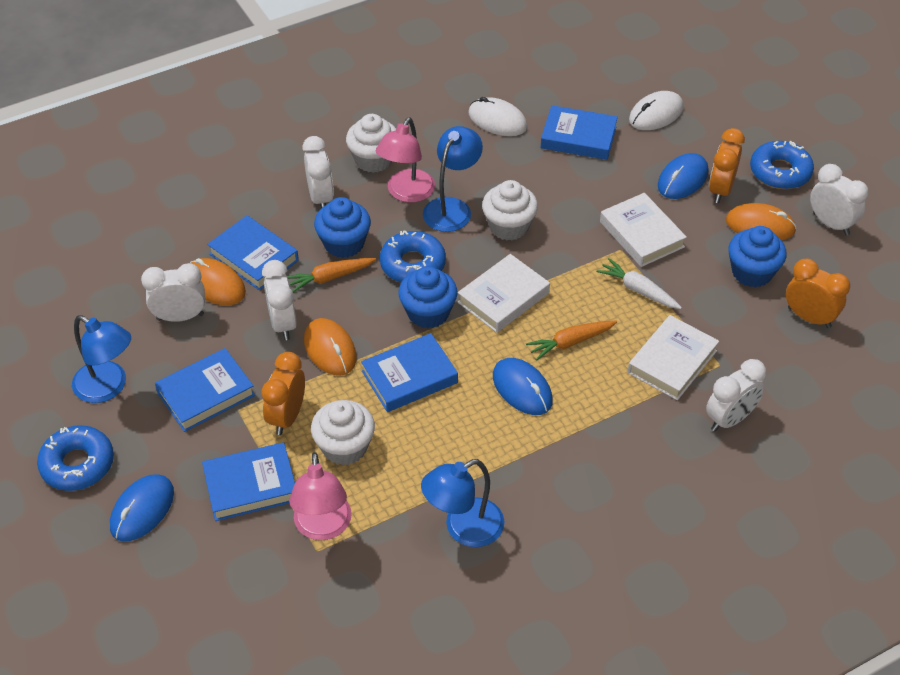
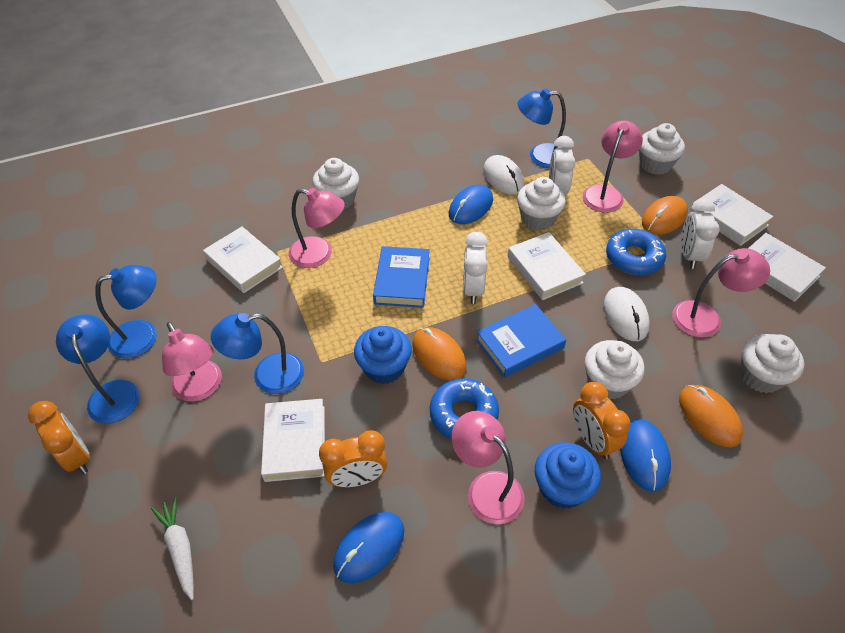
blue book: [155,348,255,432] [202,442,295,521] [207,215,299,291] [361,333,458,412] [541,105,618,160] = 5 -> [373,246,430,308] [476,304,566,378] = 2
blue cupcake: [314,197,371,258] [399,266,457,329] [728,226,787,287] = 3 -> [354,326,411,384] [535,442,601,509] = 2
blue donut: [37,425,114,491] [380,231,446,283] [750,141,814,189] = 3 -> [430,378,499,439] [606,229,666,275] = 2
blue lamp: [72,315,131,403] [421,459,504,547] [423,126,483,232] = 3 -> [56,314,140,424] [95,265,157,359] [211,313,304,394] [518,88,566,168] = 4
orange carrot: [287,258,376,292] [526,321,617,361] = 2 -> none = 0
pink lamp: [289,452,352,540] [376,117,435,203] = 2 -> [162,322,222,402] [289,188,345,268] [451,411,525,524] [583,120,643,213] [672,248,770,337] = 5
white book: [458,254,550,333] [600,193,687,267] [628,315,719,400] = 3 -> [203,227,283,293] [261,399,325,482] [508,232,586,300] [690,184,773,246] [748,233,826,302] = 5
white clock: [141,263,205,322] [262,260,297,340] [302,136,334,208] [706,359,766,432] [810,164,869,235] = 5 -> [463,232,488,304] [549,136,575,195] [681,198,720,269] = 3
white cupcake: [311,400,375,465] [346,114,396,173] [482,180,538,241] = 3 -> [313,158,359,209] [517,177,566,230] [585,340,644,399] [639,123,685,175] [740,334,804,393] = 5

